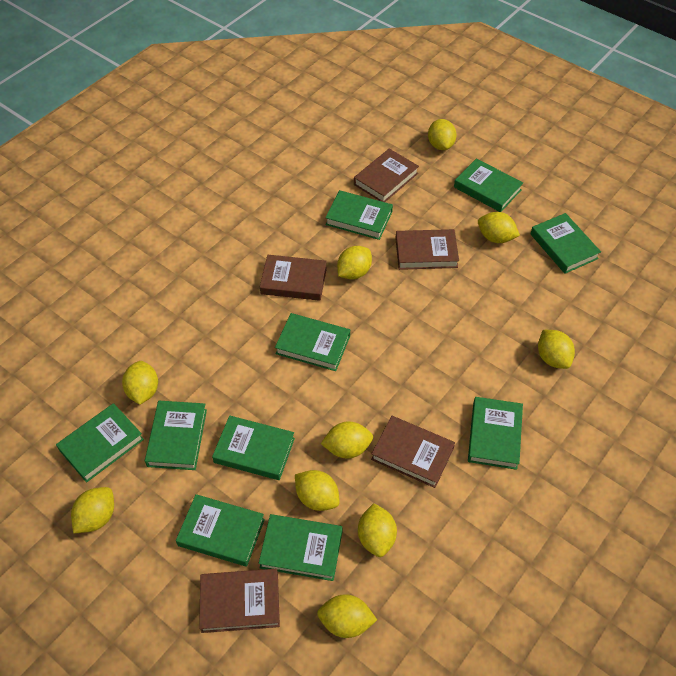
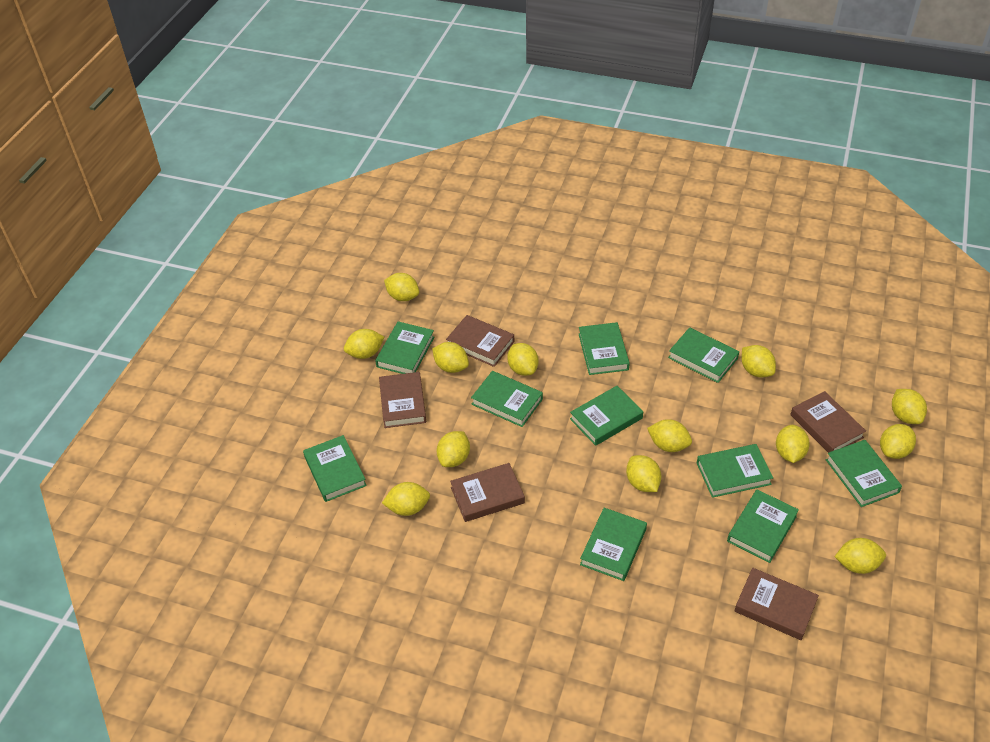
yellow lemon: [71,487,114,533] [122,361,158,405] [295,470,340,511] [317,594,377,638] [321,421,373,459] [337,246,372,279] [358,503,397,557] [428,119,457,150] [478,212,520,243] [538,330,575,369] = 10 -> [344,329,384,359] [382,482,430,516] [384,273,419,301] [432,342,469,373] [437,431,470,467] [507,343,539,376] [626,455,661,492] [647,419,692,452] [741,345,776,378] [776,425,810,463] [834,538,886,574] [880,424,916,459] [892,389,927,424] = 13

